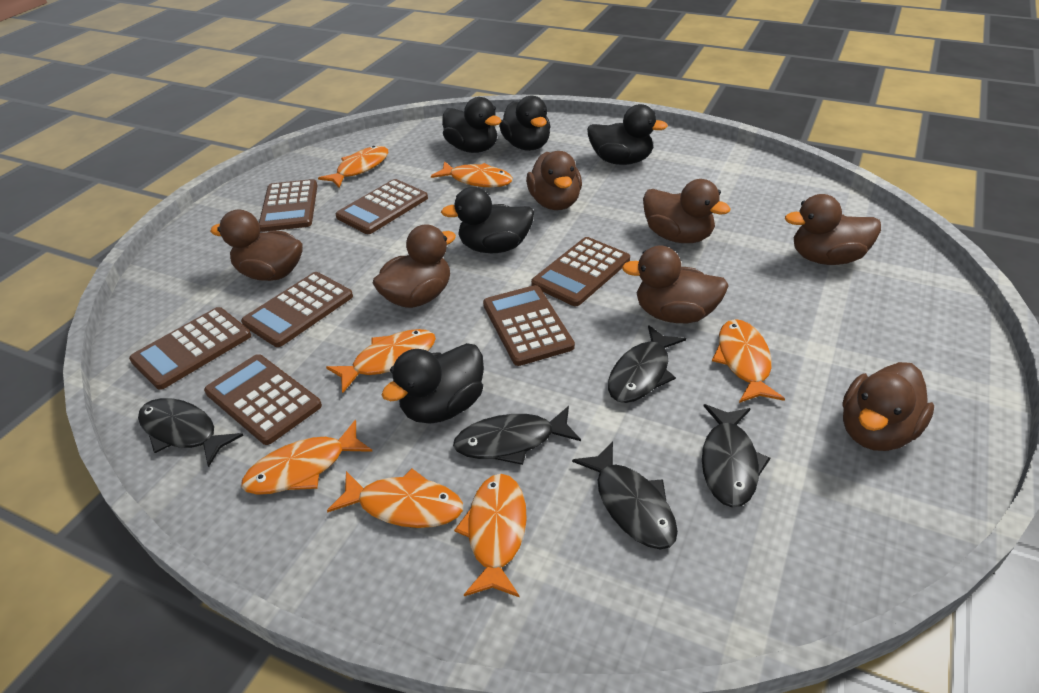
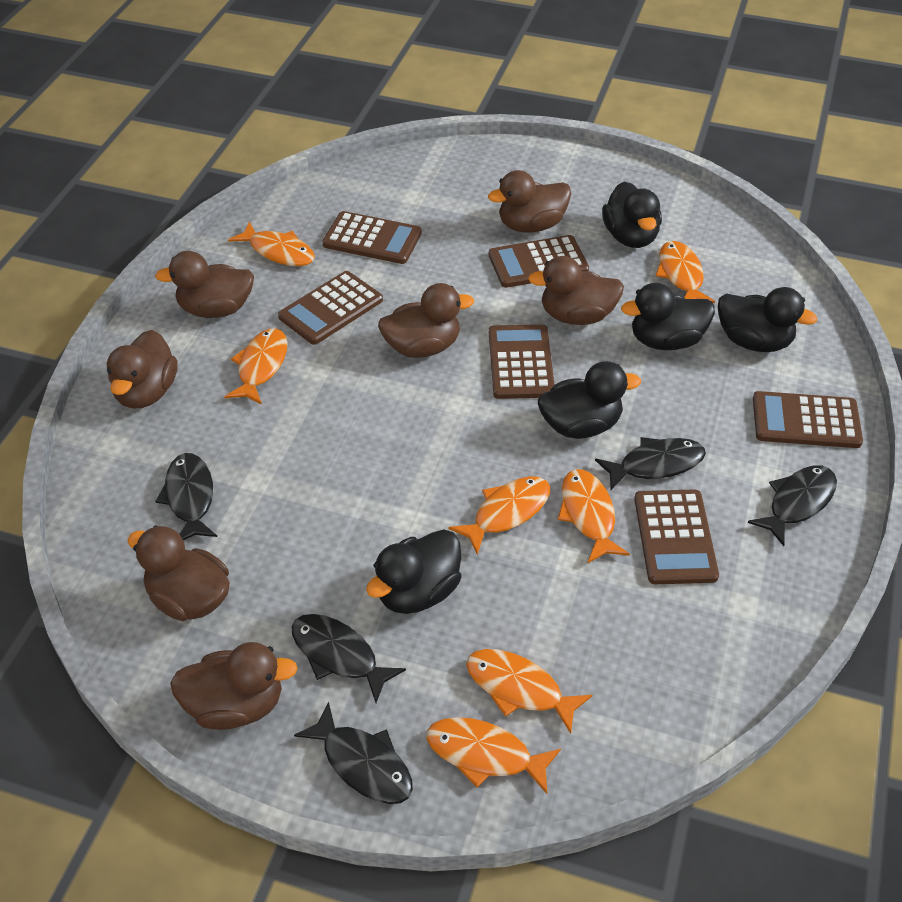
brown calculator: [129,307,251,390] [204,354,322,445] [241,272,353,347] [259,179,318,232] [336,179,428,234] [483,285,575,366] [531,237,630,306] = 7 -> [278,271,383,345] [322,211,422,264] [489,235,589,288] [489,324,555,399] [634,489,719,584] [753,391,863,448] = 6

